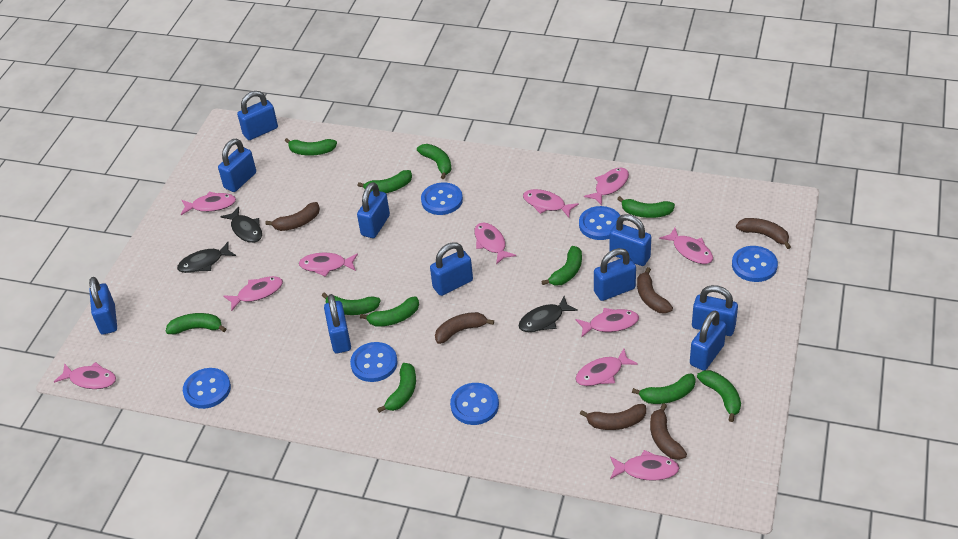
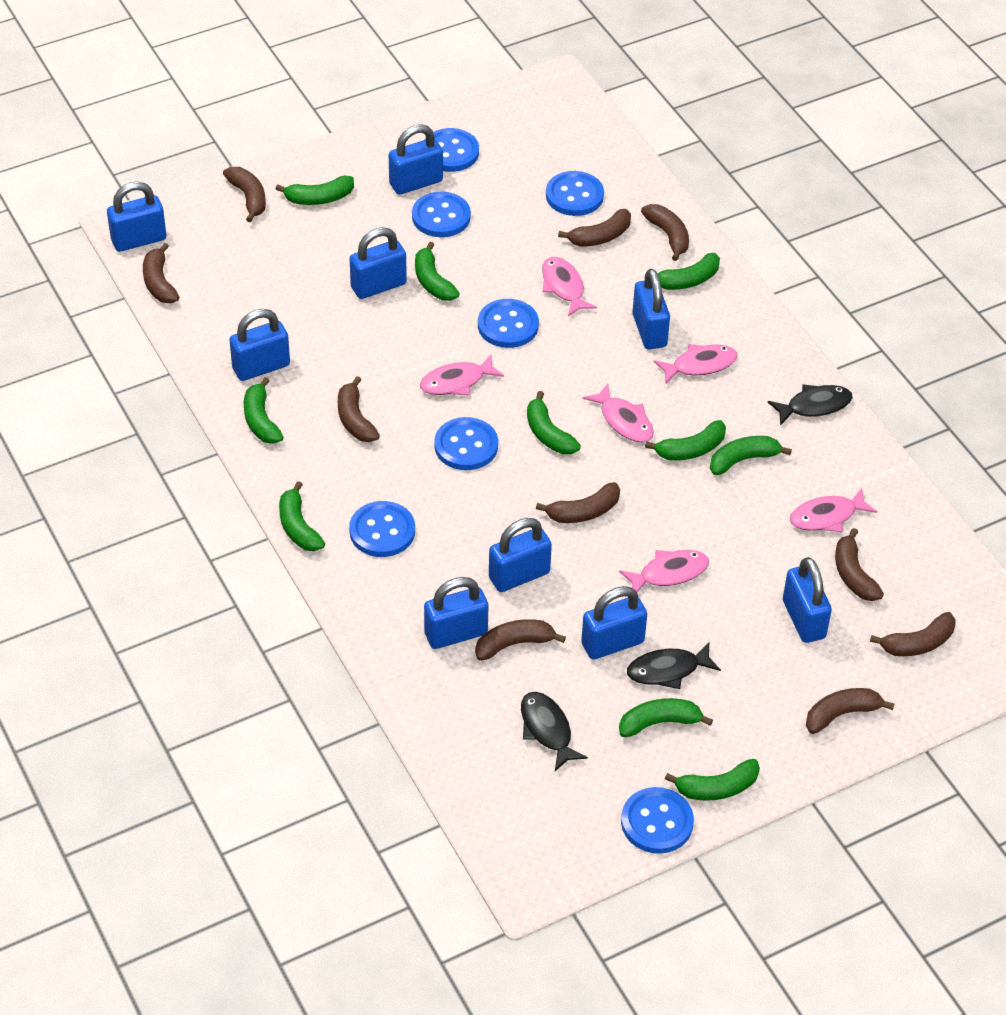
blue button: [183,368,231,409] [350,342,398,382] [421,182,463,215] [450,383,499,425] [579,206,620,240] [732,246,778,282] = 6 -> [349,501,415,557] [412,192,471,237] [424,128,479,172] [434,417,498,470] [478,299,539,348] [546,171,604,216] [621,787,694,854] = 7
blue padlock: [89,277,117,335] [218,139,256,192] [237,91,278,140] [324,294,351,353] [357,182,390,238] [430,242,473,296] [594,248,636,301] [609,214,651,266] [690,311,726,371] [692,285,738,336] = 10 -> [107,182,166,252] [229,309,290,381] [349,227,407,299] [389,124,443,195] [424,577,488,649] [489,518,552,592] [581,586,647,660] [632,269,670,349] [783,557,832,643] = 9
brown banana: [265,202,320,231] [435,312,494,344] [580,404,646,430] [637,267,673,314] [650,403,687,460] [736,218,791,249] = 6 -> [143,243,179,303] [223,167,266,222] [338,376,380,442] [475,619,566,661] [536,482,620,523] [558,209,631,247] [641,204,689,261] [806,688,894,734] [835,528,884,601] [870,612,956,656] = 10
green banana: [166,313,226,334] [285,138,337,156] [322,293,381,315] [358,170,412,193] [360,296,419,327] [377,363,416,413] [417,144,452,179] [542,246,582,286] [617,196,675,218] [632,373,696,404] [697,370,741,422] = 11 -> [244,377,283,444] [276,176,354,205] [279,481,325,551] [415,242,460,301] [527,391,581,454] [619,698,713,737] [645,420,726,460] [657,253,720,290] [665,759,760,801] [710,436,792,475] = 10
pink fish: [54,362,116,389] [181,192,236,215] [223,276,283,311] [299,253,358,277] [474,222,516,265] [523,189,579,218] [576,308,639,338] [576,348,638,386] [584,168,629,206] [610,450,679,481] [659,228,713,264] = 11 -> [420,354,504,396] [542,257,597,317] [583,384,654,442] [619,550,709,592] [654,344,738,384] [790,488,877,532] = 6

